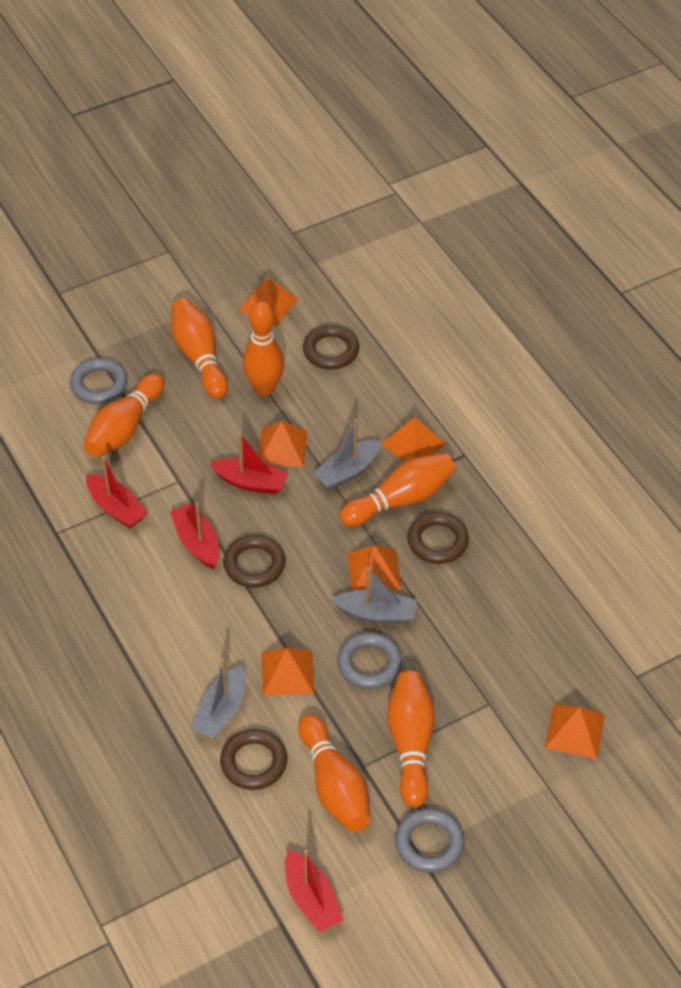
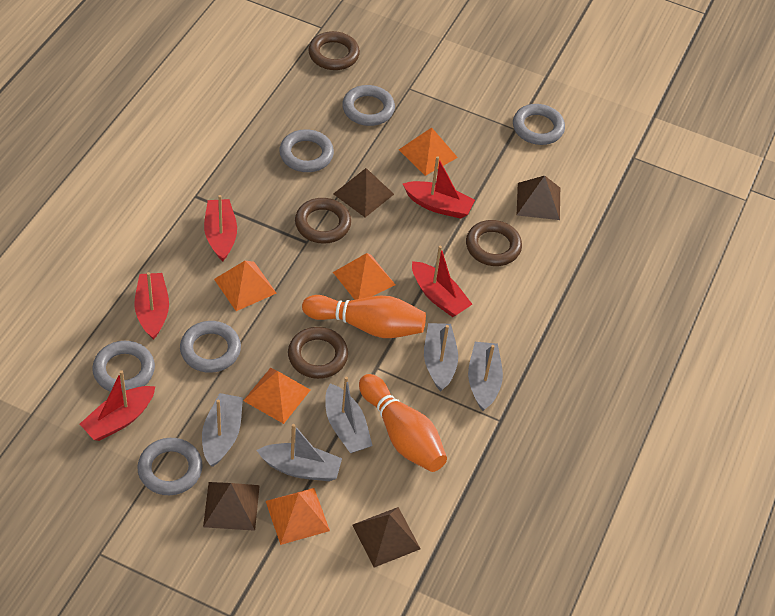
brown pyramid: none = 0 -> [203,482,260,531] [334,168,394,217] [352,507,420,567] [517,176,560,220] = 4
grey boat: [191,659,246,739] [313,419,381,490] [331,567,417,624] = 3 -> [202,393,243,467] [257,424,342,481] [325,377,373,453] [424,323,458,391] [468,342,503,411] = 5
grey ring: [70,358,127,404] [337,632,402,689] [395,808,464,873] = 3 -> [92,341,155,392] [137,438,203,495] [180,321,241,373] [279,129,334,172] [342,85,395,126] [513,104,565,145] = 6
orange bowling pin: [83,374,165,458] [171,298,228,399] [243,301,284,396] [298,714,370,832] [340,453,456,527] [387,671,435,808] = 6 -> [302,295,426,338] [359,374,447,472] = 2
orange pyramid: [239,277,298,326] [258,421,308,467] [262,648,314,696] [348,545,402,591] [381,417,446,462] [545,704,605,759] = 6 -> [214,261,277,311] [243,368,310,424] [266,488,330,545] [333,253,395,300] [399,127,458,176] = 5
red boat: [86,456,148,529] [170,502,219,569] [209,433,288,495] [285,850,344,933] = 4 -> [80,370,155,441] [134,272,169,340] [204,195,237,261] [403,156,475,219] [412,246,472,317] = 5

